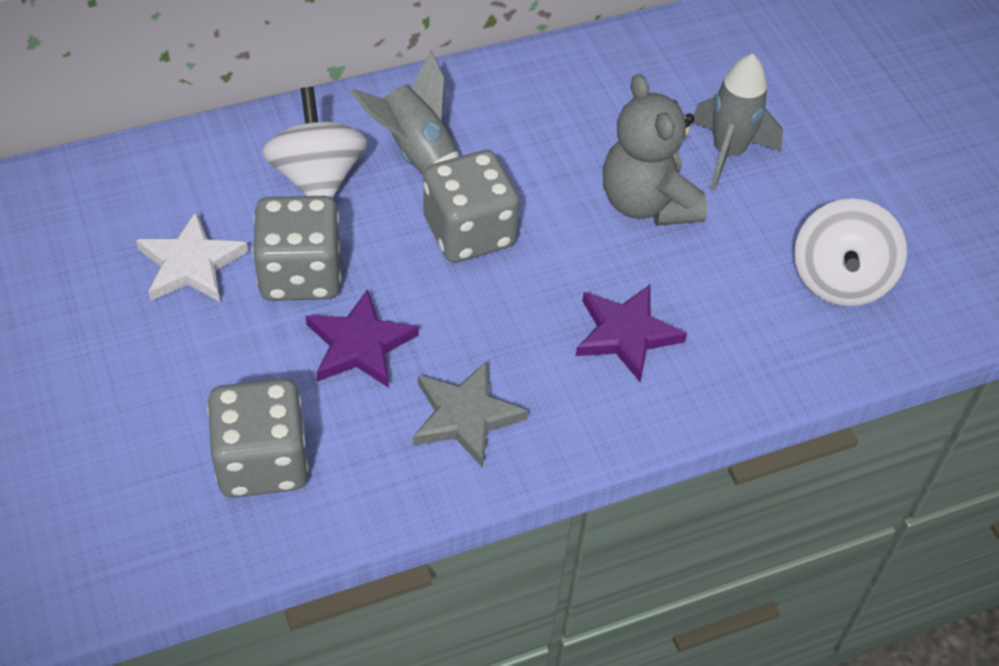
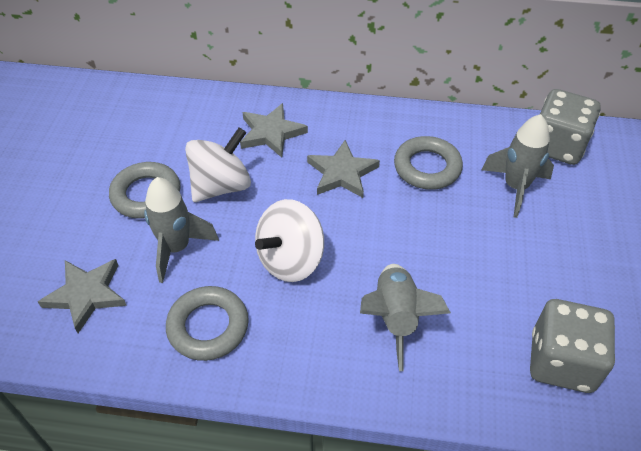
grey dice: [207,379,308,498] [253,196,341,301] [424,150,520,263] = 3 -> [530,299,615,393] [540,89,601,165] = 2
grey ring: none = 0 -> [109,162,181,219] [166,286,249,361] [394,136,463,190] = 3
grey rocket: [350,50,459,176] [693,54,783,190] = 2 -> [144,177,219,283] [360,264,451,371] [481,114,554,218] = 3
grey star: [413,361,528,468] = 1 -> [38,259,127,333] [240,103,308,158] [307,140,380,198] = 3
grey teddy bear: [603,74,707,226] = 1 -> none = 0
purple star: [306,289,419,388] [576,285,687,382] = 2 -> none = 0
white star: [136,212,248,302] = 1 -> none = 0

